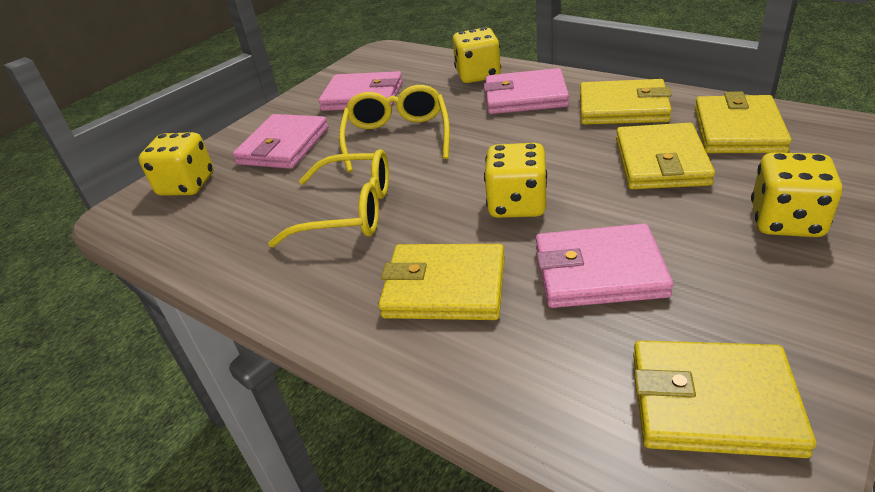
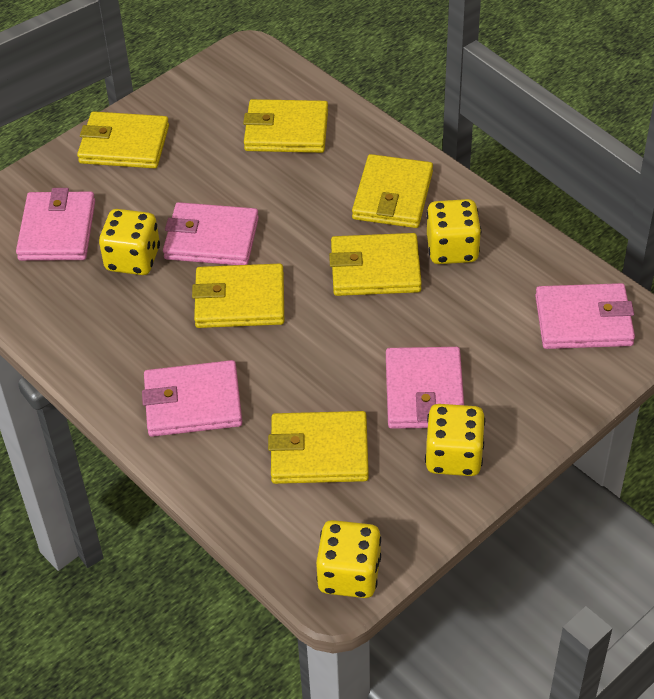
pink wallet: [233,114,328,169] [318,71,403,111] [484,68,569,114] [536,223,673,308] = 4 -> [16,188,95,261] [142,360,242,437] [163,202,259,265] [386,347,464,429] [535,283,635,349] = 5
yellow glasses: [268,149,389,247] [339,85,450,172] = 2 -> none = 0
yellow wallet: [378,244,505,320] [580,79,672,125] [616,123,715,189] [633,340,816,458] [695,91,792,153] = 5 -> [77,111,169,168] [192,264,284,328] [243,99,328,153] [268,411,369,484] [329,233,422,296] [352,154,433,228] = 6

